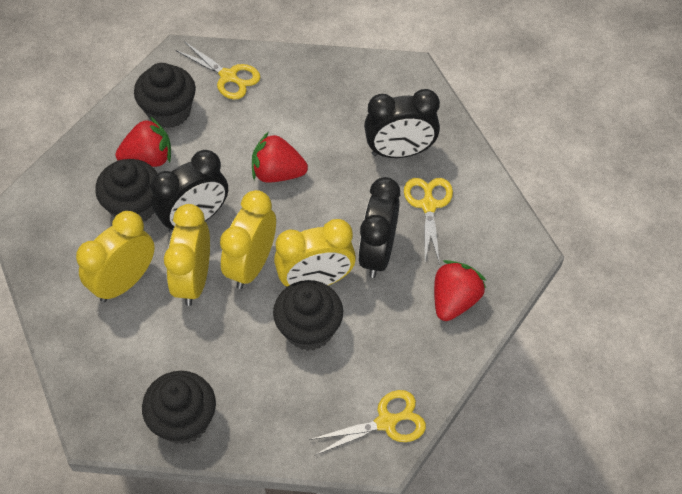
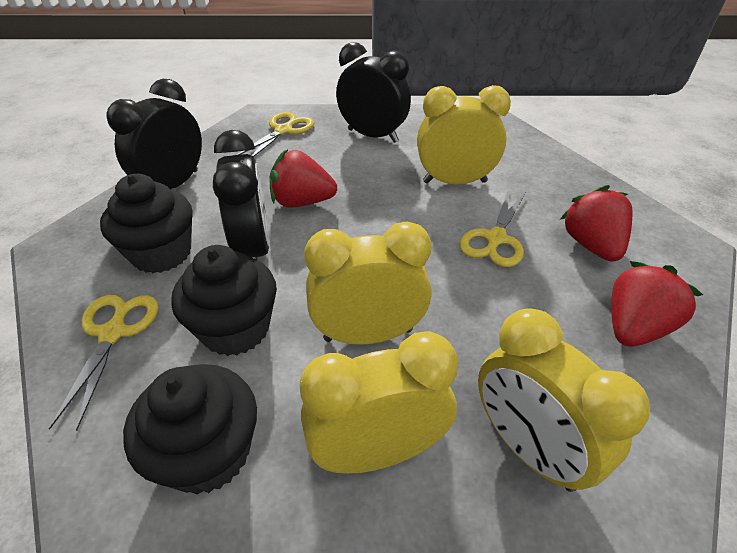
black cupcake: [95,159,158,222] [134,63,196,128] [142,371,216,444] [273,280,343,351] = 4 -> [100,174,193,273] [123,364,257,495] [171,245,277,356] = 3

